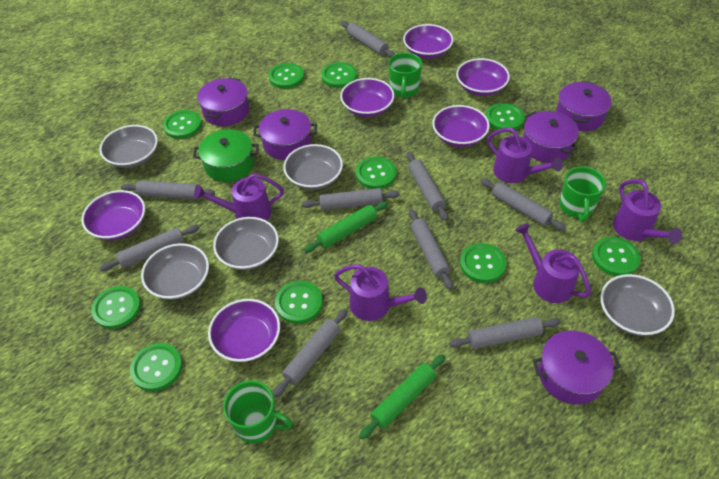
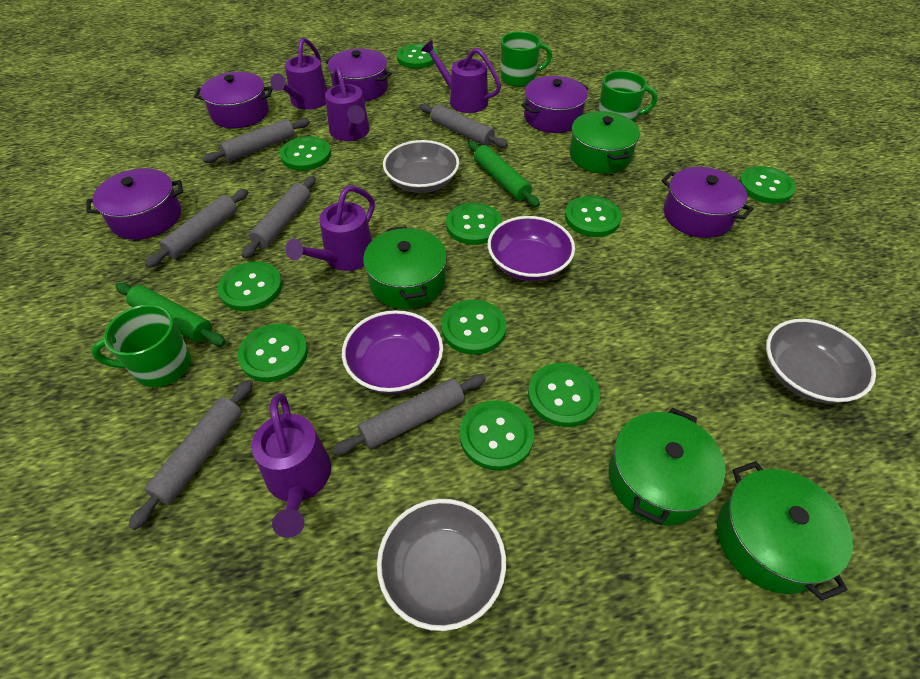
green pot: [193,129,259,182] = 1 -> [363,226,447,309] [569,111,640,174] [608,408,726,525] [717,461,853,601] = 4
grey bowl: [99,125,158,168] [141,243,209,300] [213,217,279,270] [283,144,343,190] [600,274,675,336] = 5 -> [377,499,506,631] [383,140,459,193] [766,319,876,404] = 3
grey rolling pin: [100,225,200,271] [121,181,215,200] [273,309,348,397] [302,188,400,211] [341,21,395,57] [407,152,448,221] [409,209,453,289] [449,317,560,349] [480,178,566,231] = 9 -> [128,380,253,530] [145,189,248,268] [202,118,310,163] [242,176,316,259] [332,374,486,455] [420,103,508,148] = 6
purple bowl: [81,190,145,240] [208,299,280,362] [340,78,394,117] [403,24,453,59] [432,105,490,147] [456,58,510,96] = 6 -> [342,310,443,394] [488,216,575,281] = 2

